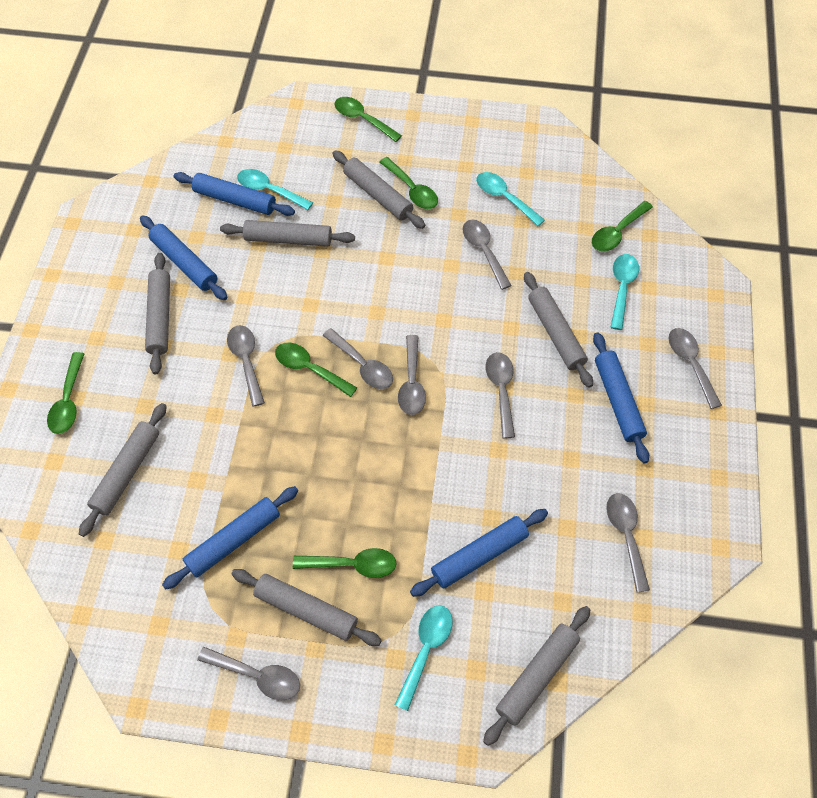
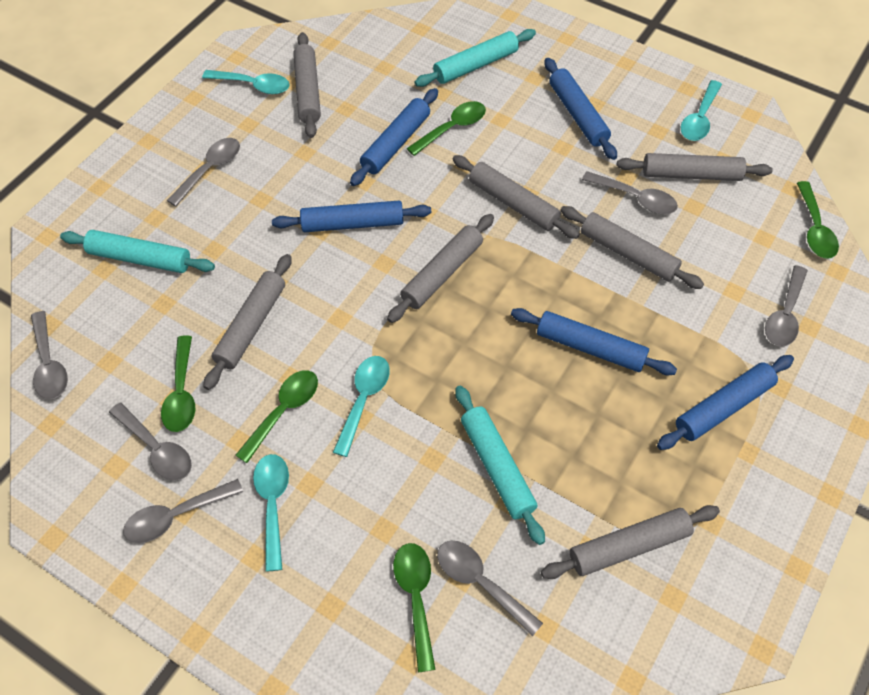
green spoon: [47,352,84,434] [275,343,357,397] [293,548,397,578] [335,97,402,142] [379,157,438,209] [592,201,653,251] = 6 -> [161,335,196,432] [235,370,318,463] [393,543,436,672] [407,101,486,156] [797,181,839,259] = 5
grey spoon: [197,647,300,700] [227,325,265,407] [323,328,393,389] [398,335,426,415] [463,220,512,290] [486,352,515,438] [606,493,650,593] [669,328,722,409] = 8 -> [31,311,68,399] [109,403,192,481] [123,479,243,543] [167,138,240,207] [437,541,543,636] [582,171,678,214] [765,265,808,347] = 7
turquoise rolling pin: none = 0 -> [60,230,215,273] [415,29,536,87] [455,386,545,545] = 3

